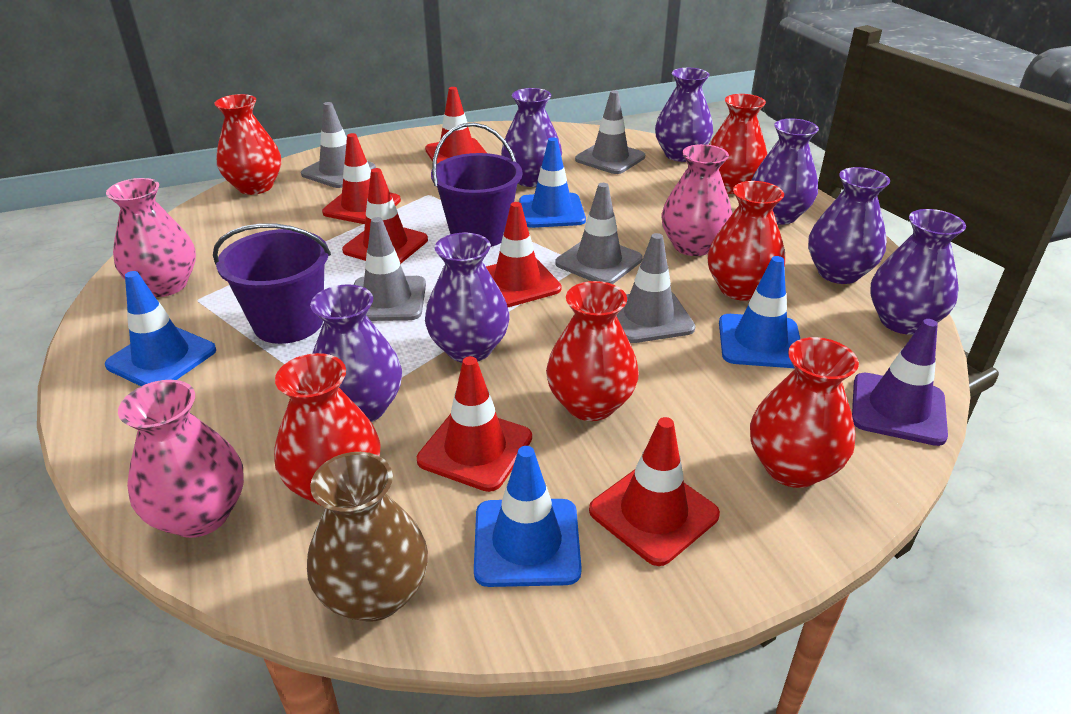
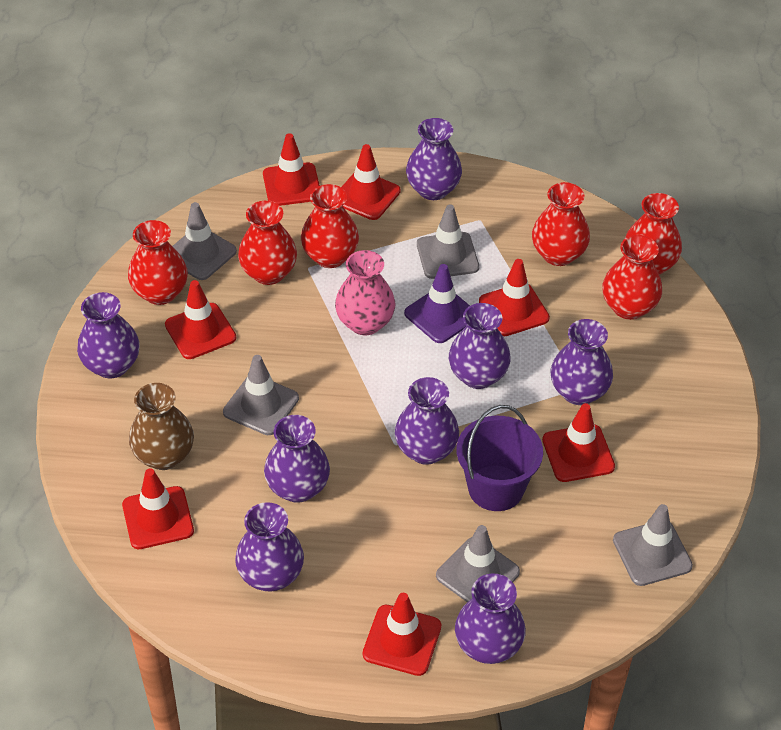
blue traffic cone: [105,271,216,386] [474,446,582,587] [519,137,586,228] [719,256,800,368] = 4 -> none = 0
pink vase: [106,178,196,297] [118,380,244,538] [661,144,732,256] = 3 -> [335,250,395,335] = 1
purple bucket: [213,224,331,344] [431,123,522,247] = 2 -> [457,405,543,511] = 1
purple vase: [310,284,402,422] [425,233,509,362] [501,88,562,187] [655,68,713,162] [751,119,819,225] [808,167,890,284] [870,209,966,335] = 7 -> [77,292,140,379] [235,502,304,591] [264,415,330,503] [395,377,459,465] [406,118,462,200] [449,303,511,389] [455,573,526,664] [550,319,613,405] = 8
red traffic cone: [322,133,401,224] [342,168,428,264] [417,356,532,492] [425,87,487,164] [486,202,562,307] [589,417,720,566] = 6 -> [122,469,194,549] [165,280,236,359] [263,133,320,206] [341,144,401,220] [363,593,441,676] [479,259,550,336] [542,403,615,482] = 7

